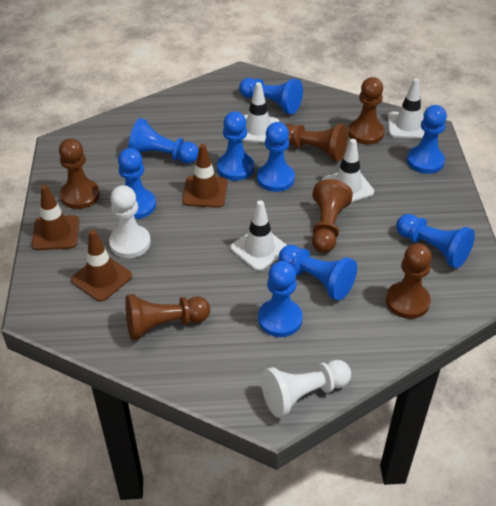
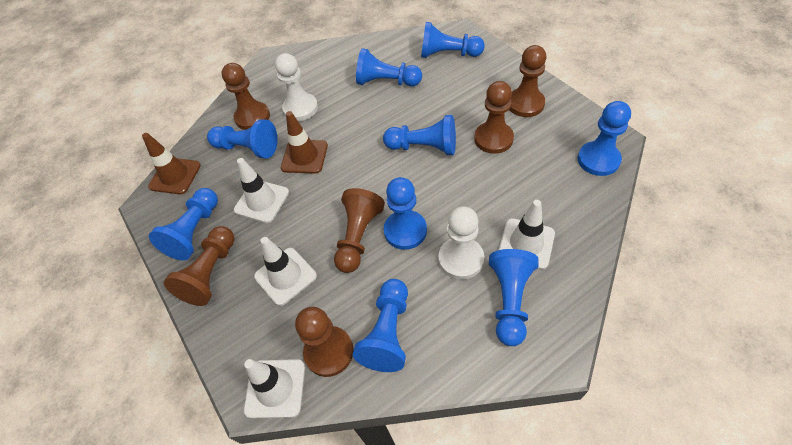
brown traffic cone: [32,185,79,250] [71,230,132,302] [182,144,227,208] = 3 -> [142,133,201,194] [281,111,328,174] = 2

